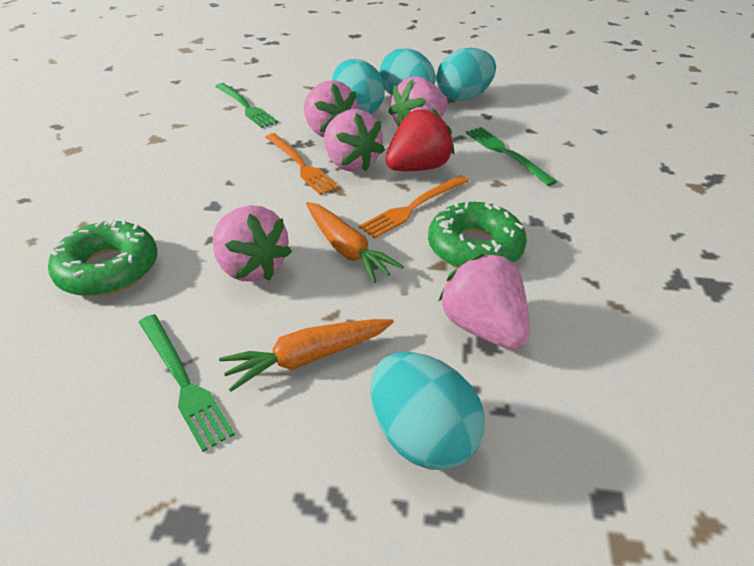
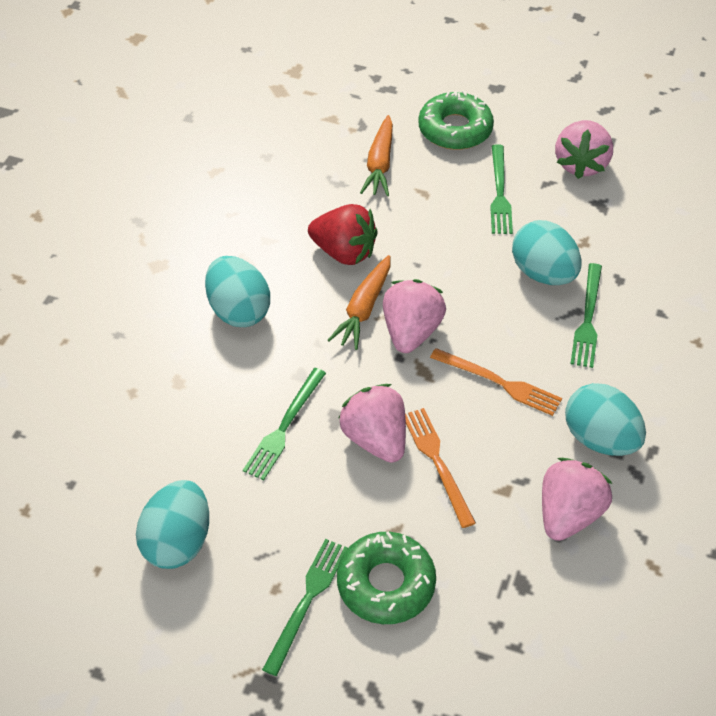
green fork: [139,314,235,452] [215,83,278,128] [466,127,557,186] = 3 -> [243,368,326,480] [262,539,348,676] [490,144,513,234] [571,263,602,368] = 4
pink strawberry: [213,205,292,281] [304,80,358,137] [324,109,385,172] [388,76,448,127] [438,254,530,350] = 5 -> [338,384,406,463] [383,279,446,353] [542,458,612,541] [555,120,613,179] = 4

